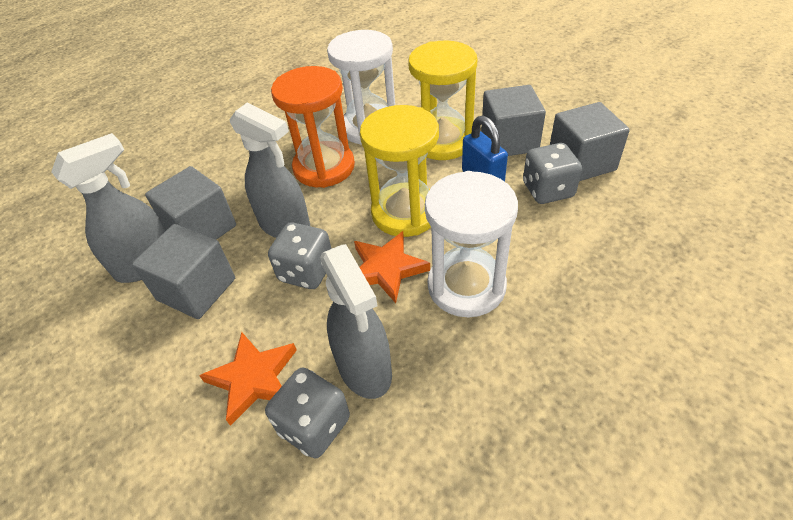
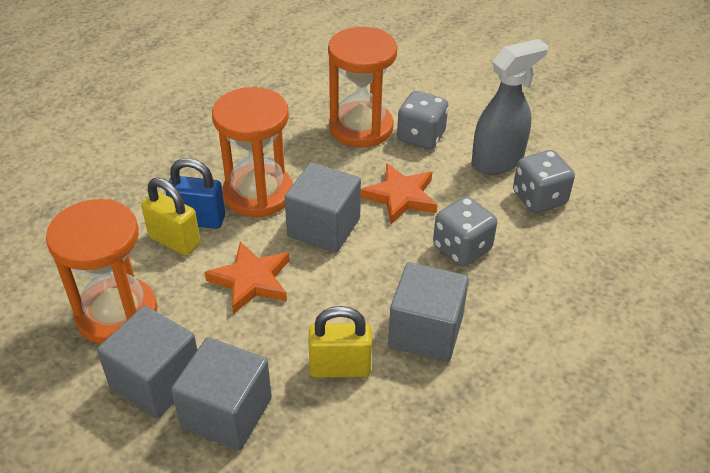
grey spray bottle: [51,133,166,283] [229,103,310,238] [320,244,392,399] = 3 -> [471,39,548,175] = 1
orange hourglass: [271,66,355,188] = 1 -> [46,199,157,344] [212,87,293,217] [328,27,397,147] = 3
white hourglass: [327,30,395,145] [425,171,518,317] = 2 -> none = 0
yellow hourglass: [360,105,439,237] [408,40,477,160] = 2 -> none = 0
yellow padlock: none = 0 -> [141,178,201,256] [308,306,372,378] = 2

